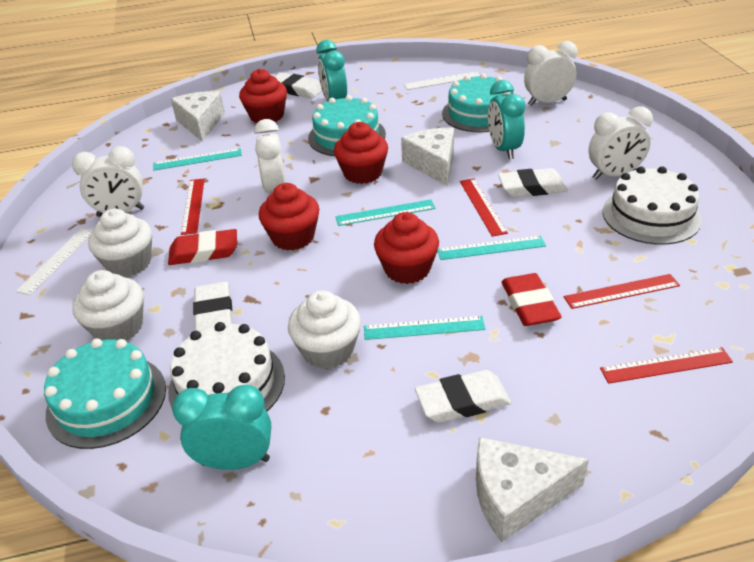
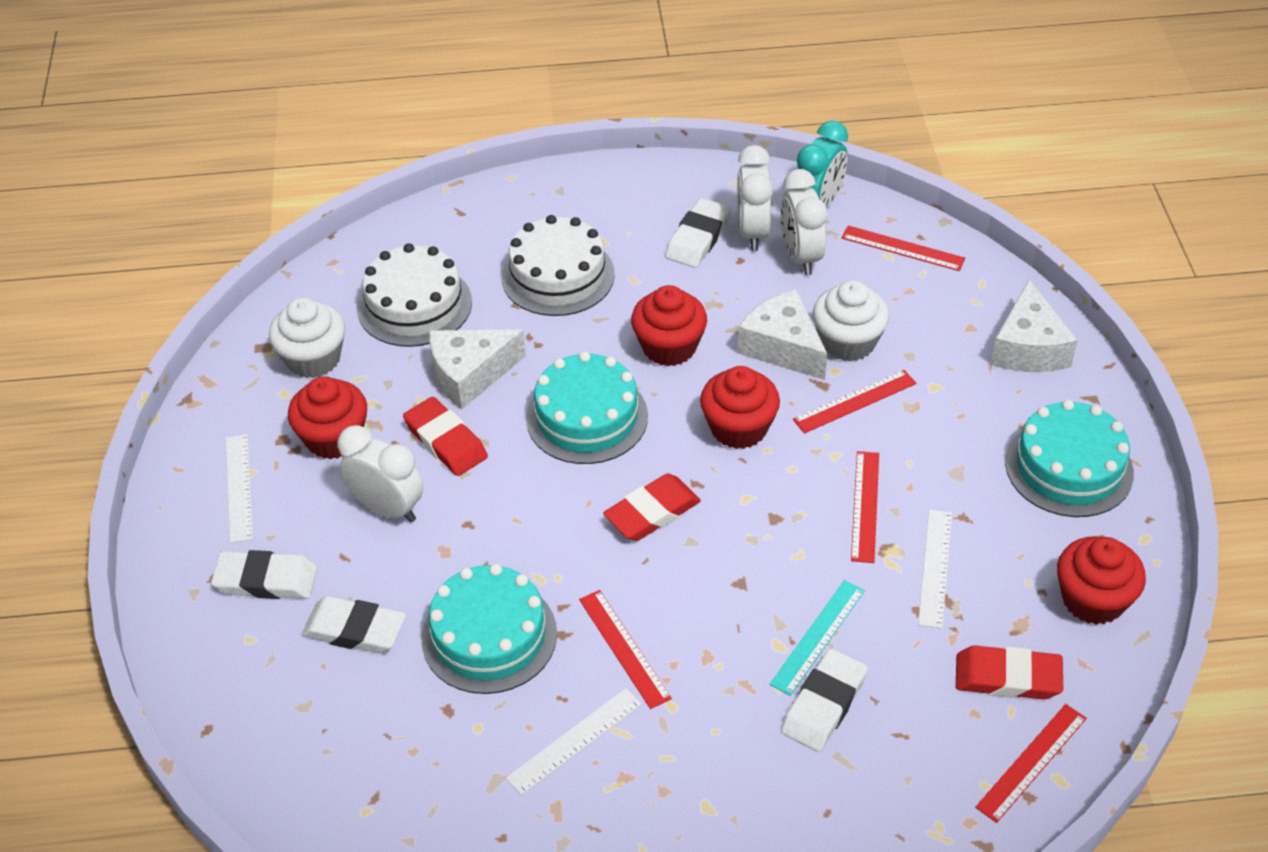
red eraser: [168,229,237,265] [502,273,562,326] = 2 -> [403,397,488,476] [603,474,701,541] [956,646,1063,700] = 3
red ruler: [181,179,205,235] [460,178,508,237] [564,274,680,309] [600,347,733,384] = 4 -> [579,590,672,709] [793,370,916,434] [841,226,965,271] [851,451,879,563] [975,704,1087,823] = 5
turquoise clock: [172,385,271,470] [316,40,347,101] [488,80,526,159] = 3 -> [796,121,848,208] = 1
turquoise ruler: [153,148,242,171] [335,199,436,226] [364,316,486,340] [438,236,546,260] = 4 -> [770,580,865,696] = 1
white clock: [72,146,145,217] [254,119,286,193] [524,41,578,106] [589,107,653,180] = 4 -> [337,425,423,522] [737,145,773,251] [781,169,827,275] = 3
white cupcake: [72,270,144,340] [88,209,152,277] [288,290,361,369] = 3 -> [269,298,345,378] [813,280,889,362] = 2
white ruler: [16,228,93,295] [404,72,480,90] = 2 -> [226,434,253,543] [506,688,642,795] [918,510,952,629] = 3

